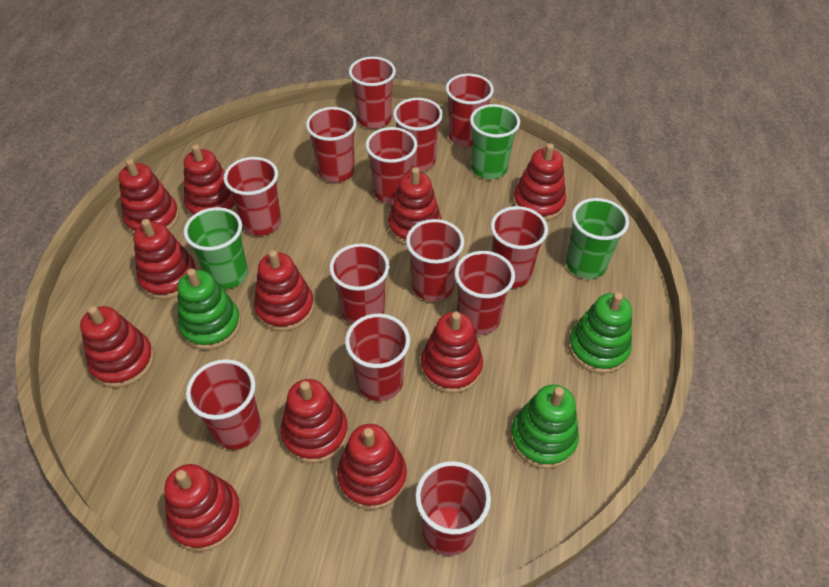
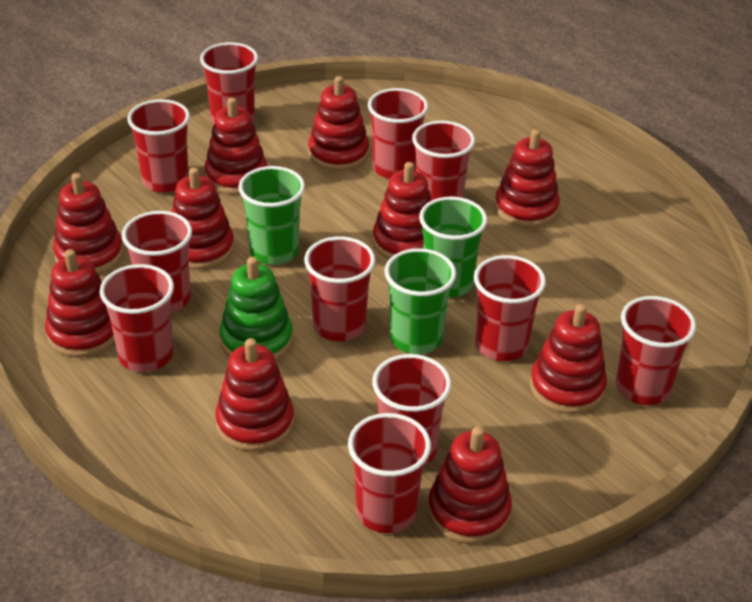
green stacking toy: [177,268,241,350] [510,385,579,469] [568,292,632,374] = 3 -> [219,257,293,361] = 1
red cup: [186,359,261,450] [223,157,281,236] [306,107,357,183] [329,244,390,325] [345,314,410,401] [349,57,396,129] [366,127,417,204] [393,98,443,172] [406,219,464,302] [415,461,491,556] [446,74,494,147] [455,251,515,335] [491,206,548,288] = 13 -> [100,264,174,372] [122,211,192,313] [127,99,190,193] [200,42,258,124] [304,236,375,341] [348,413,431,533] [368,88,428,179] [372,354,451,466] [412,121,475,201] [474,255,546,361] [616,296,696,405] = 11
red stacking toy: [80,306,154,388] [119,159,179,234] [133,219,197,300] [164,464,242,552] [184,144,237,217] [254,250,314,331] [281,379,348,463] [337,424,407,510] [388,167,441,245] [421,312,483,393] [513,143,566,221] = 11 -> [45,249,115,357] [53,173,123,274] [171,167,234,270] [204,98,267,194] [215,338,294,452] [308,76,369,171] [373,162,431,259] [428,426,512,544] [495,129,560,227] [530,304,607,414] = 10

